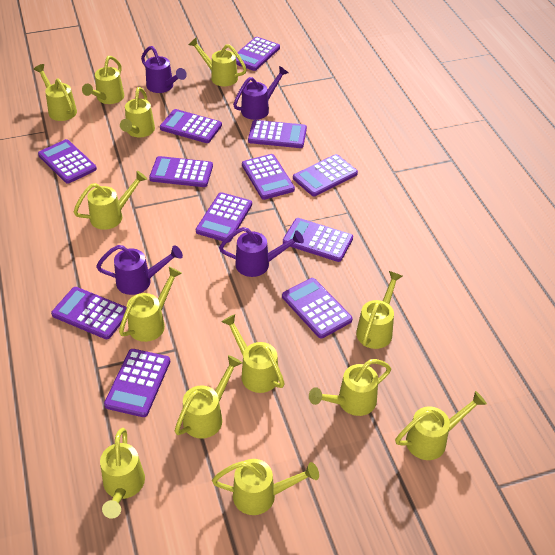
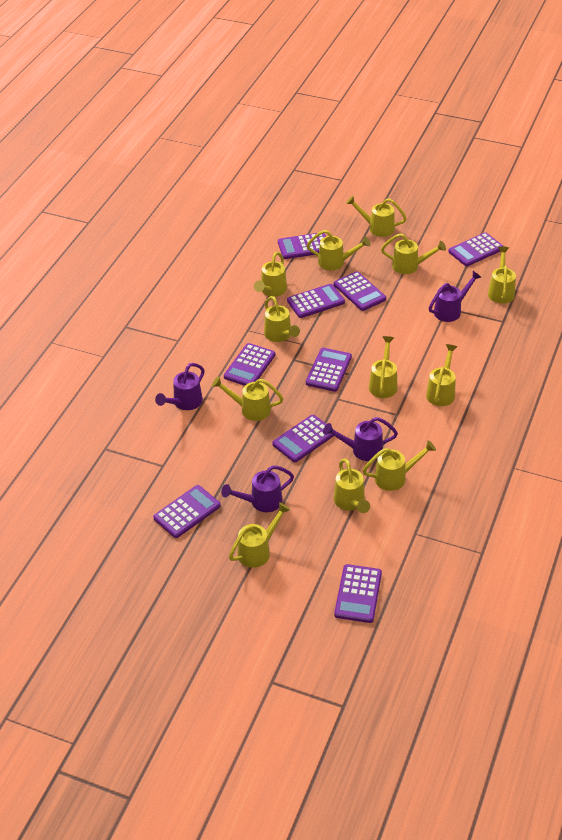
purple calculator: [38,139,97,184] [51,287,127,339] [104,349,170,417] [149,156,213,187] [160,109,222,143] [196,192,252,243] [236,37,280,71] [242,154,295,200] [248,120,307,148] [282,278,353,339] [283,218,353,262] [293,154,358,196] = 12 -> [153,485,221,538] [224,343,276,386] [272,415,334,462] [278,233,326,259] [287,284,345,318] [306,348,352,392] [334,271,386,311] [334,564,382,623] [448,232,503,266] = 9
yellow watering can: [34,64,77,121] [74,171,147,230] [82,56,124,104] [100,428,145,519] [119,267,182,342] [120,87,155,137] [175,355,242,439] [188,37,247,86] [212,459,319,515] [221,314,285,393] [309,359,391,416] [356,271,403,349] [395,391,487,460] = 13 -> [212,376,284,421] [229,502,290,568] [254,252,287,297] [264,296,300,342] [306,230,370,270] [334,459,370,513] [346,196,407,237] [362,440,436,491] [369,336,397,398] [381,233,446,274] [426,344,457,406] [488,246,516,304] = 12

